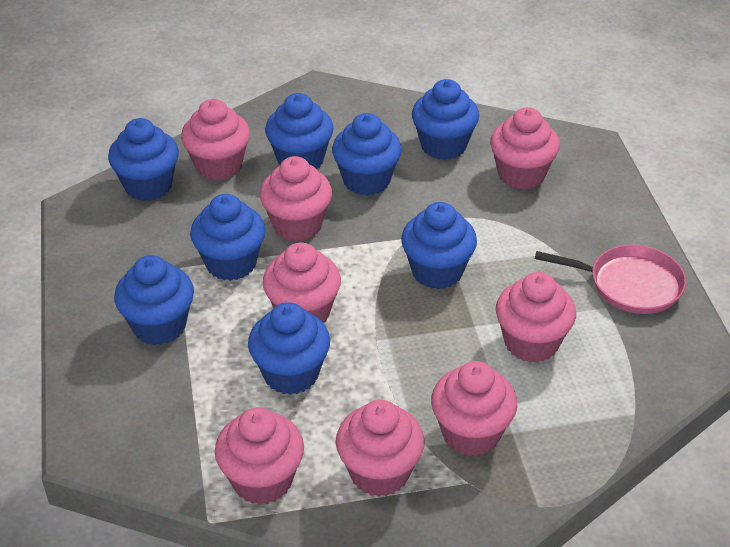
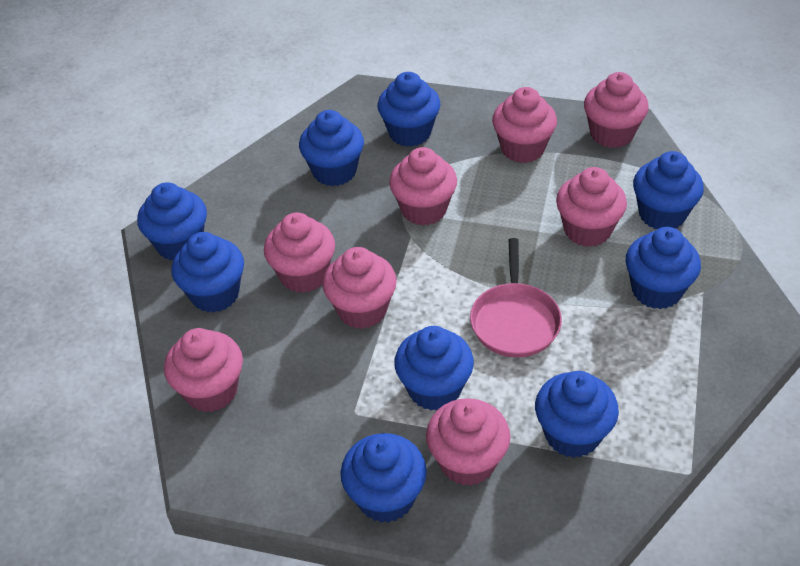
blue cupcake: [108,118,179,201] [114,255,194,345] [190,194,266,281] [248,302,330,395] [265,93,334,169] [332,113,402,196] [401,202,477,289] [412,79,479,160] = 8 -> [137,182,207,260] [172,232,244,313] [299,110,364,186] [340,433,427,523] [377,72,440,147] [394,326,474,411] [535,371,619,458] [626,227,701,309] [633,151,704,229] = 9

